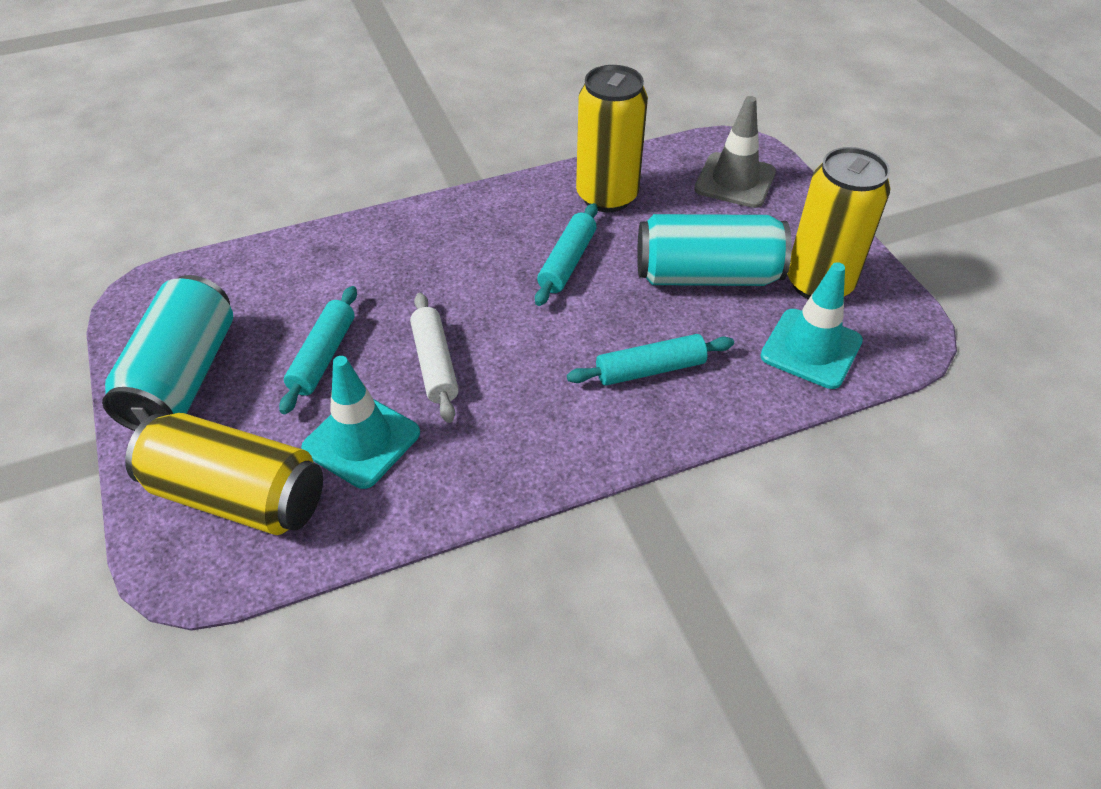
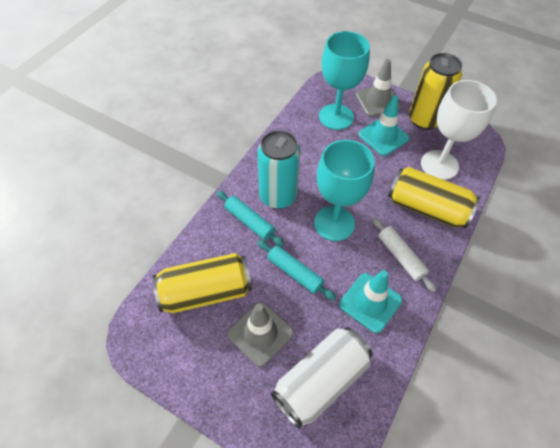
grey traffic cone: [694,96,776,208] = 1 -> [227,302,294,367] [356,59,401,117] = 2
turquoise can: [102,275,233,431] [637,214,792,286] = 2 -> [257,130,301,209] = 1
turquoise goblet: none = 0 -> [314,140,375,241] [319,31,370,130] = 2
turquoise rolling pin: [279,286,357,414] [535,203,598,306] [567,334,734,386] = 3 -> [217,191,284,247] [257,240,336,300] = 2
white can: none = 0 -> [271,327,372,429] = 1
white goblet: none = 0 -> [421,80,497,180] = 1

